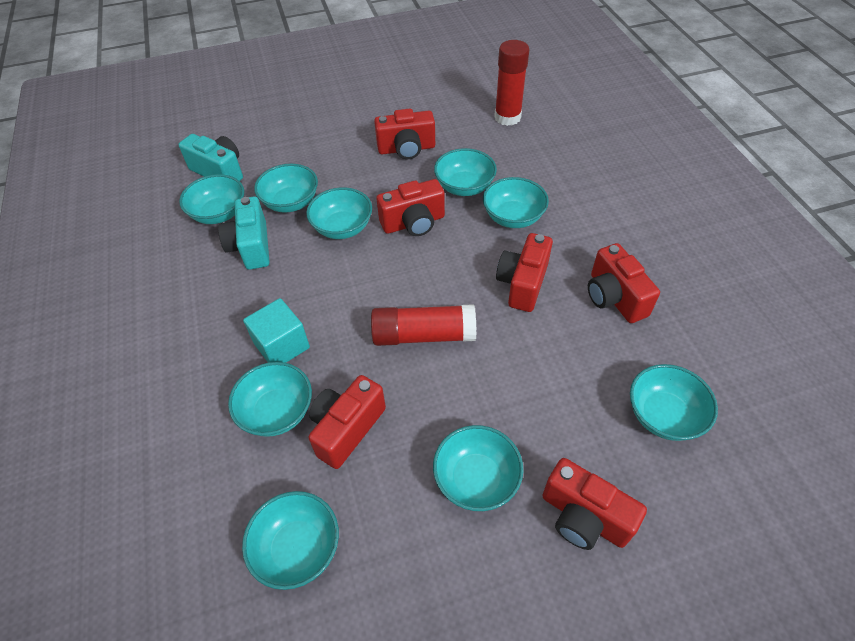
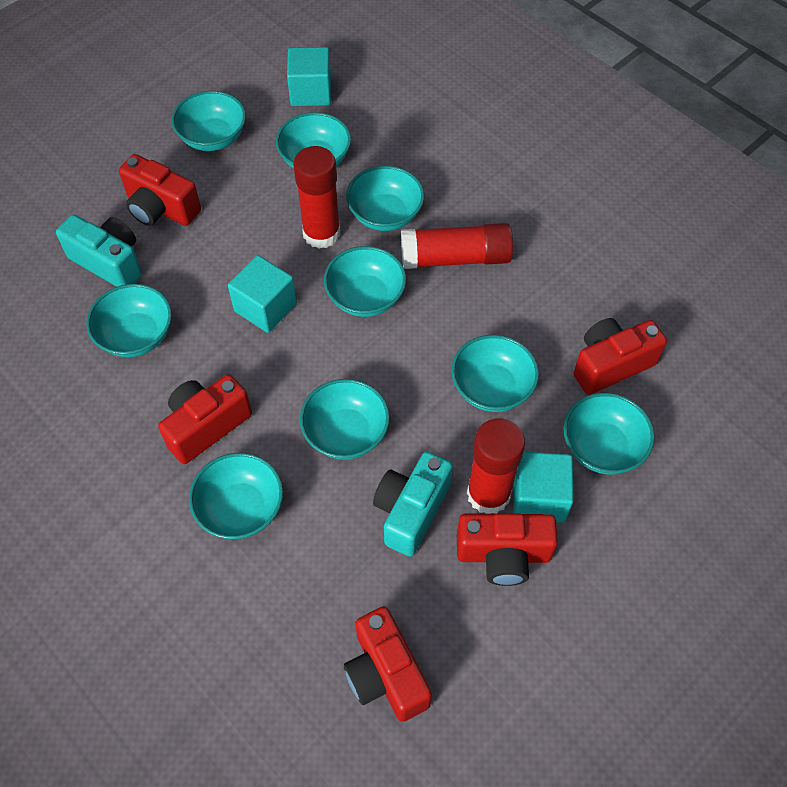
red camera: [309,375,386,469] [374,109,435,159] [376,179,445,236] [496,233,553,312] [542,458,647,550] [588,243,660,323] = 6 -> [119,154,201,226] [158,374,252,464] [344,606,432,722] [457,513,558,586] [573,318,667,395] = 5
red glue stick: [371,304,476,346] [494,40,529,126] = 2 -> [293,146,341,249] [401,223,513,269] [467,418,525,514] = 3
turquoise cube: [243,298,310,363] = 1 -> [228,255,297,333] [287,47,331,106] [514,452,574,523] = 3

